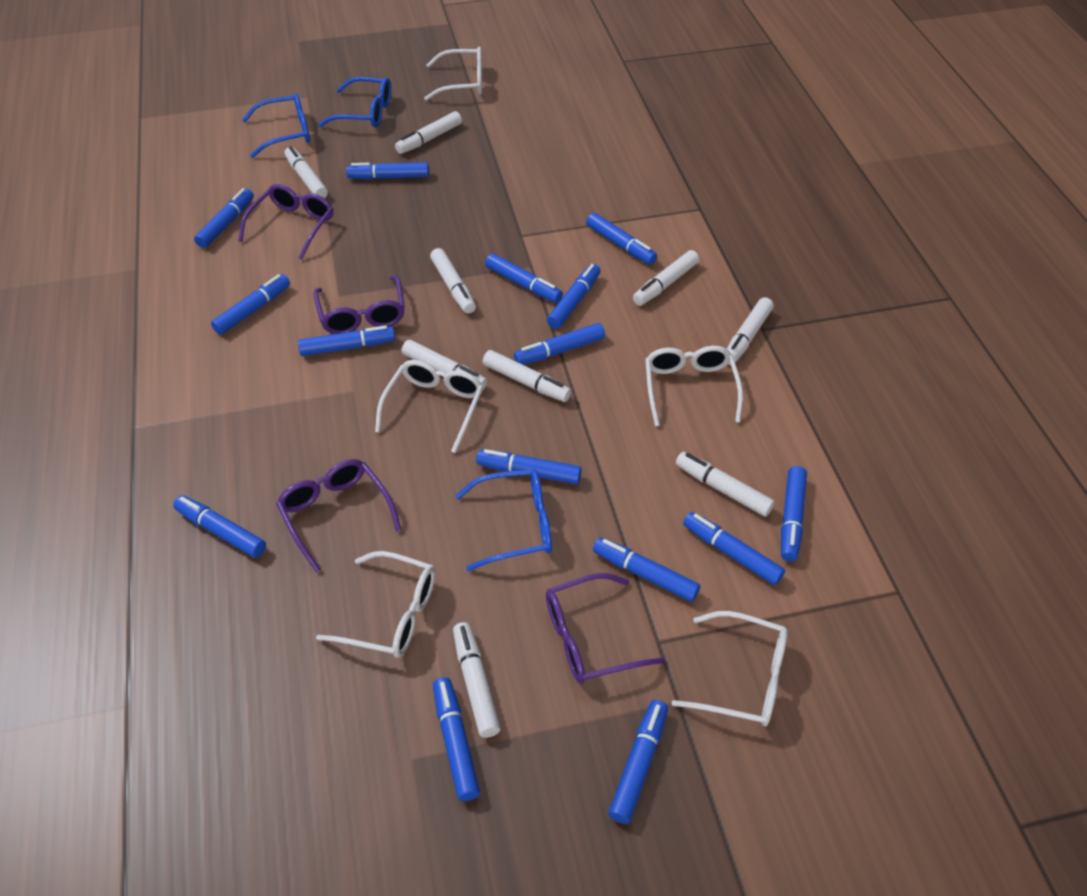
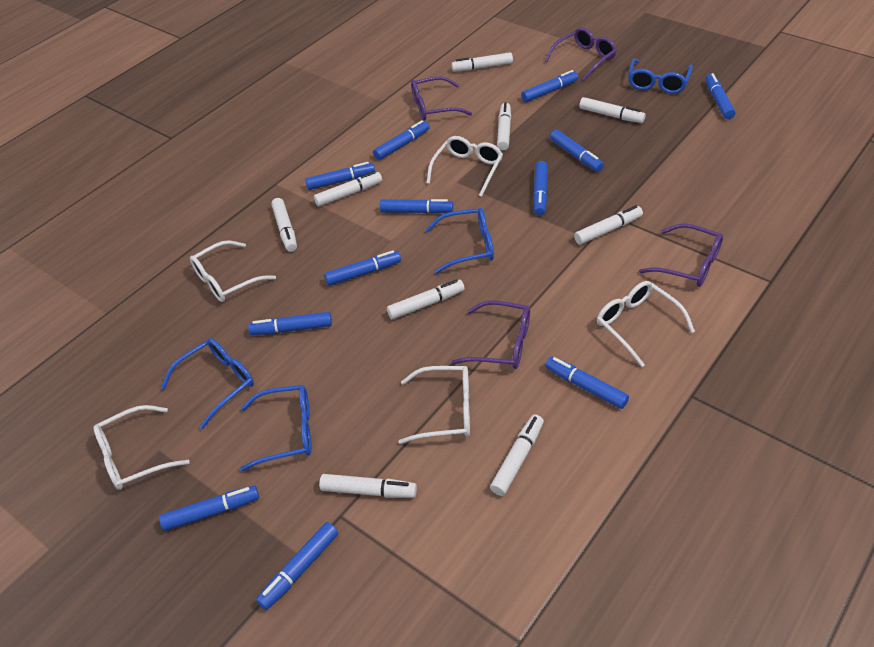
blue glasses: [242,93,310,158] [318,77,391,128] [455,469,552,571] = 3 -> [161,338,254,429] [240,385,312,471] [425,208,494,274] [628,58,693,94] = 4
blue marker: [173,495,266,558] [194,188,254,248] [211,274,290,335] [298,325,395,356] [346,162,429,179] [433,677,480,801] [476,449,582,484] [485,253,563,303] [514,323,605,365] [547,264,601,329] [586,213,657,265] [593,537,700,602] [608,700,668,824] [683,512,785,585] [781,466,807,561] = 15 -> [159,486,259,531] [248,312,332,335] [256,522,338,610] [305,162,375,190] [324,250,401,286] [373,120,430,160] [380,199,453,214] [521,70,578,102] [533,161,548,216] [545,356,629,409] [550,130,604,172] [705,73,736,119] = 12

